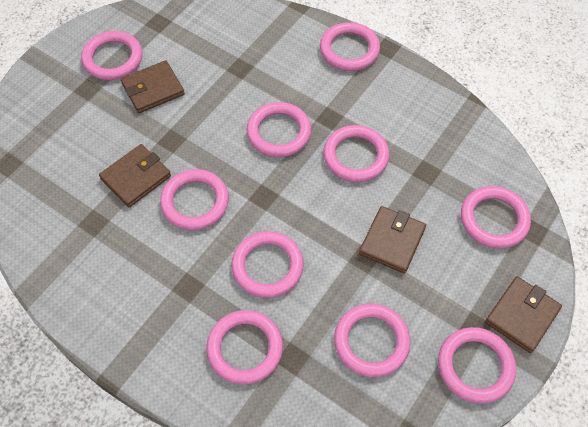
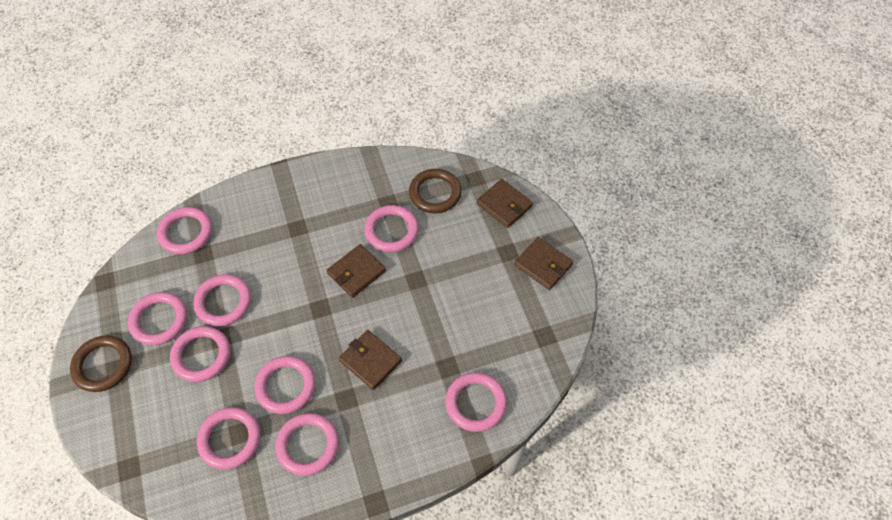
brown ring: none = 0 -> [70,335,132,392] [409,169,462,213] = 2
pink ring: [81,31,143,80] [160,169,229,230] [206,310,283,384] [231,231,304,298] [247,102,311,157] [320,22,380,71] [323,125,389,182] [334,304,411,377] [438,327,516,403] [461,186,531,249] = 10 -> [128,292,187,345] [157,207,212,254] [170,326,230,382] [193,274,251,326] [197,407,260,470] [254,356,316,414] [275,413,339,476] [364,205,419,252] [445,372,507,432] = 9

